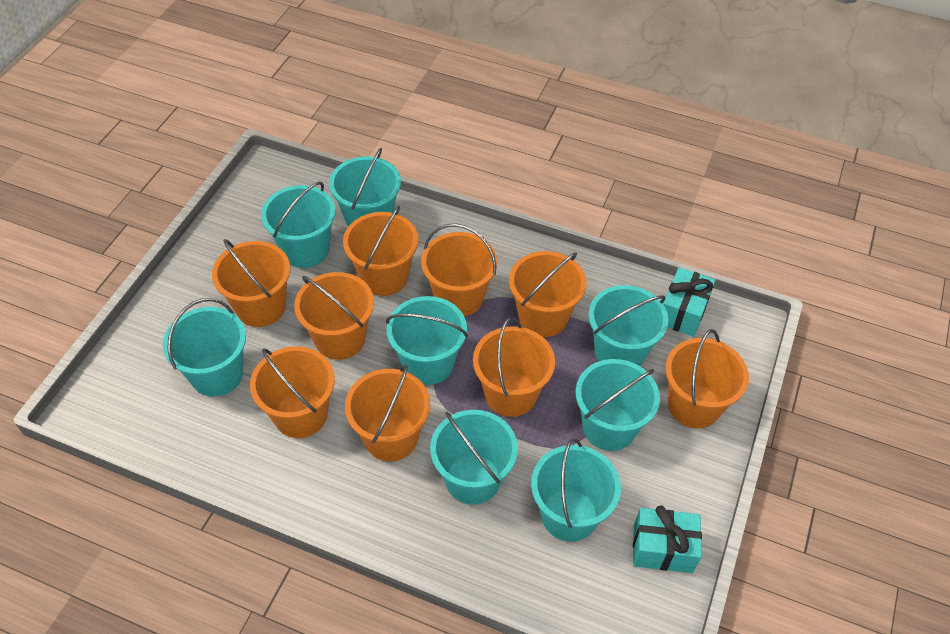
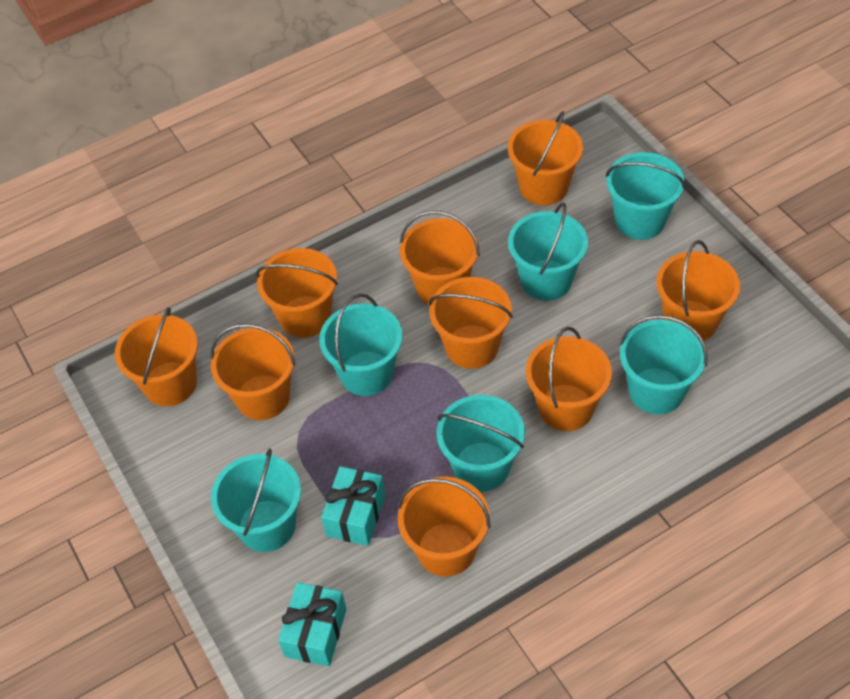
turquoise bucket: [163,298,246,397] [261,181,336,268] [329,148,401,227] [386,296,468,385] [430,410,518,505] [531,438,621,542] [576,359,660,451] [588,285,668,366] = 8 -> [211,448,301,552] [319,294,403,396] [436,395,525,492] [508,203,588,301] [605,152,685,240] [619,315,708,414] = 6

